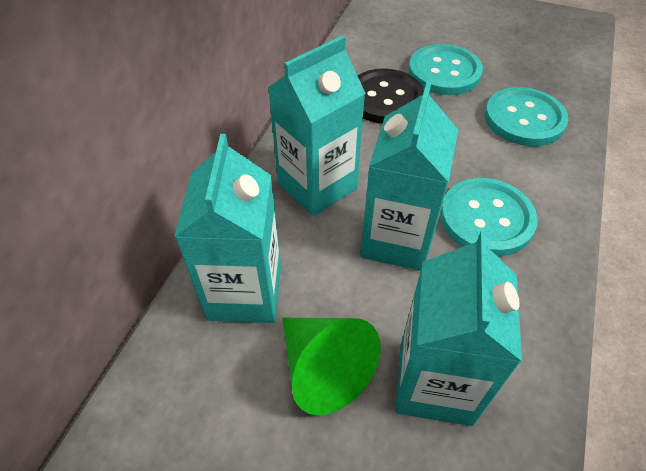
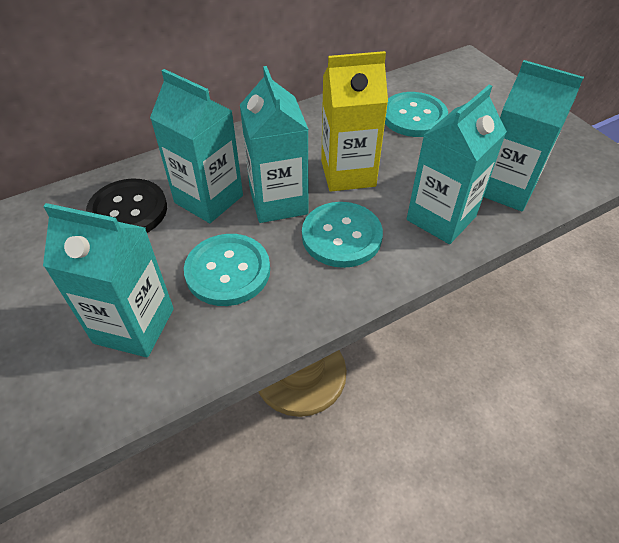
green cone: [283,318,381,415] = 1 -> none = 0
turquoise carton: [174,134,281,323] [268,35,366,216] [360,82,458,271] [395,231,522,426] = 4 -> [43,203,174,357] [150,69,243,223] [240,66,309,223] [407,85,507,244] [483,60,584,211] = 5
yellow carton: none = 0 -> [321,51,388,192] = 1

